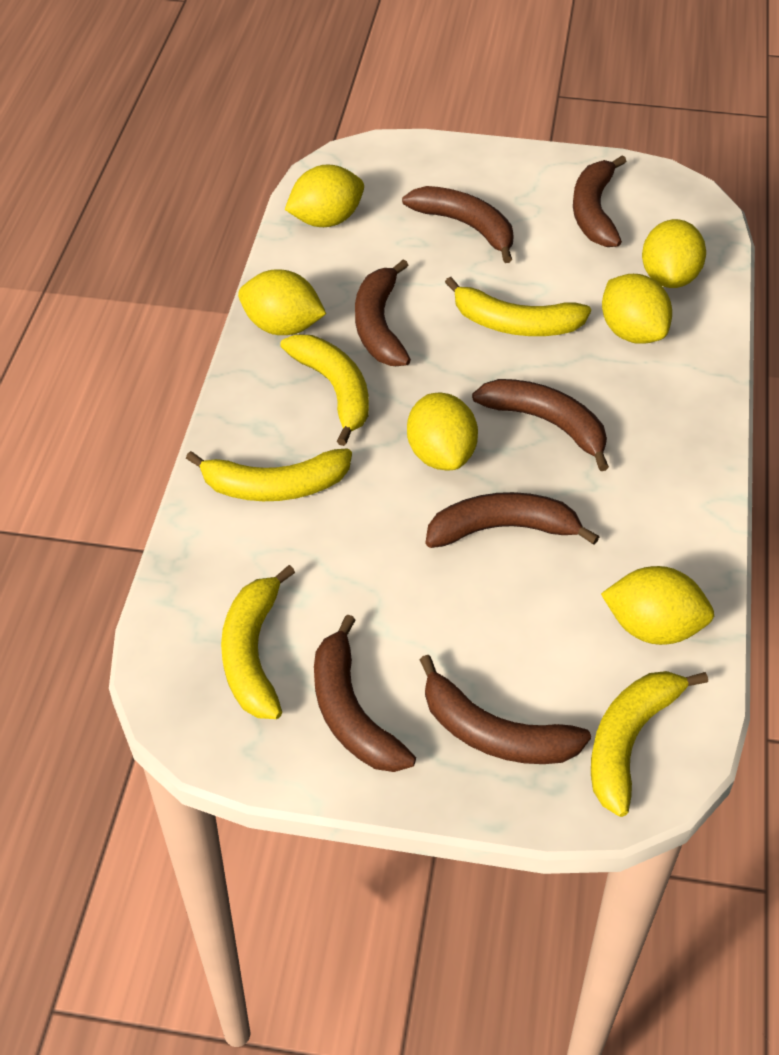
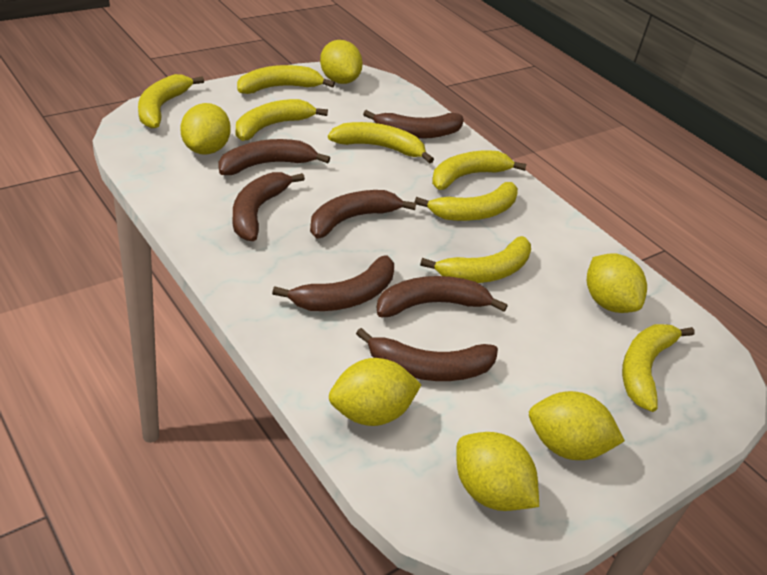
yellow banana: [186,448,352,501] [221,565,295,719] [280,334,369,446] [445,277,591,336] [591,671,708,817] = 5 -> [138,74,204,129] [236,99,328,141] [237,65,335,94] [328,122,434,164] [414,182,518,221] [420,236,531,283] [432,150,526,190] [622,324,695,412] = 8

